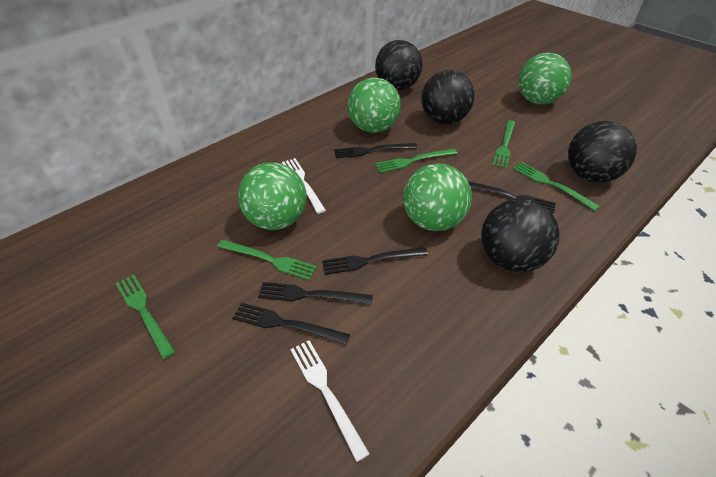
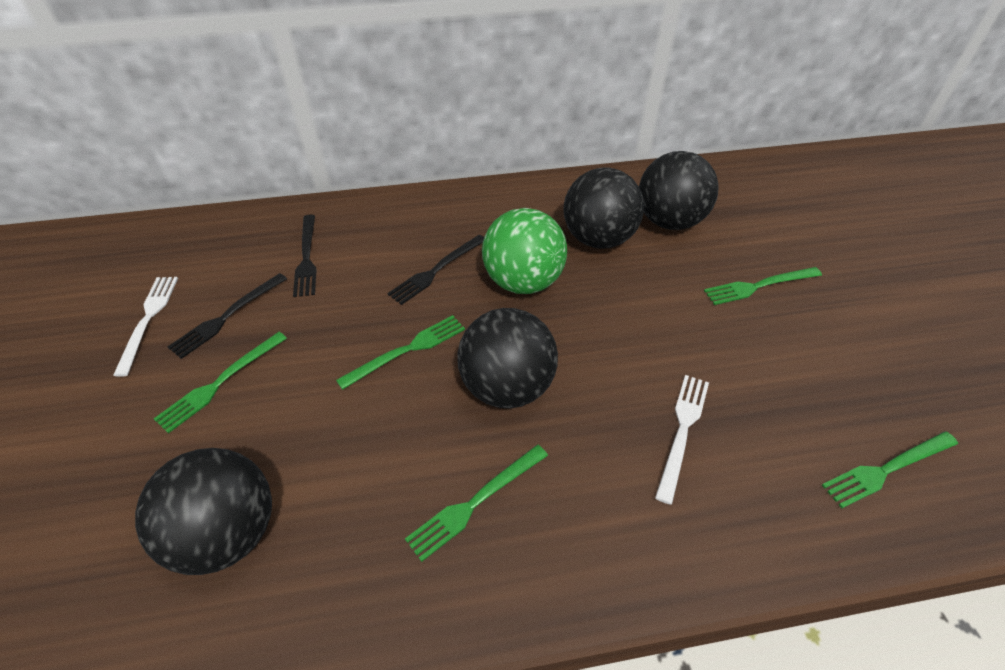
black fork: [232,303,350,345] [258,282,373,305] [322,247,428,275] [334,143,417,158] [468,181,556,214] = 5 -> [168,273,287,359] [293,215,317,297] [387,235,484,305] = 3
green ball: [238,162,307,230] [347,77,401,133] [403,163,472,231] [518,52,571,105] = 4 -> [482,208,567,294] = 1

